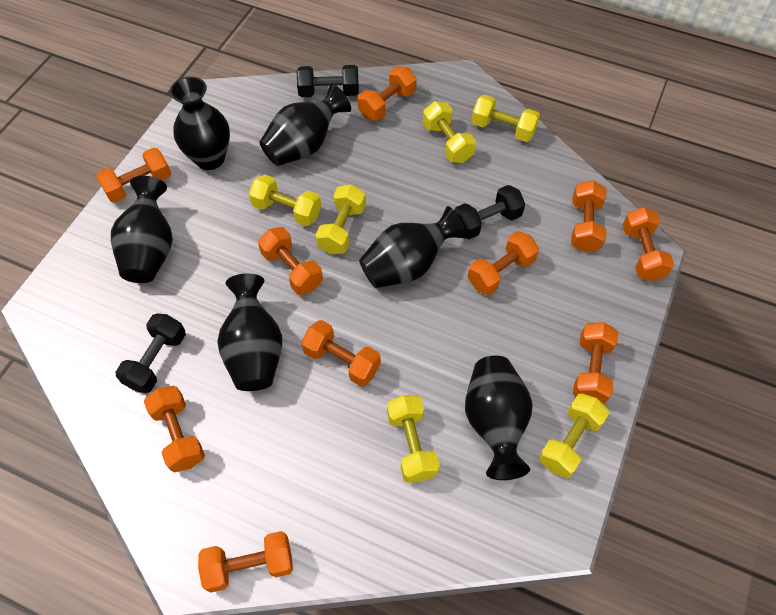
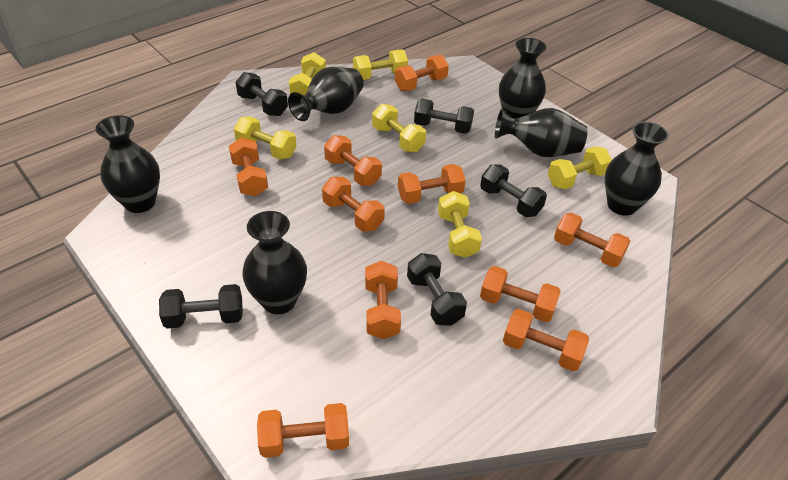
black dumbbell: [115,314,186,393] [297,65,359,97] [454,185,525,239] = 3 -> [159,284,243,329] [236,72,288,116] [407,253,467,326] [414,99,474,134] [480,164,547,217] = 5

